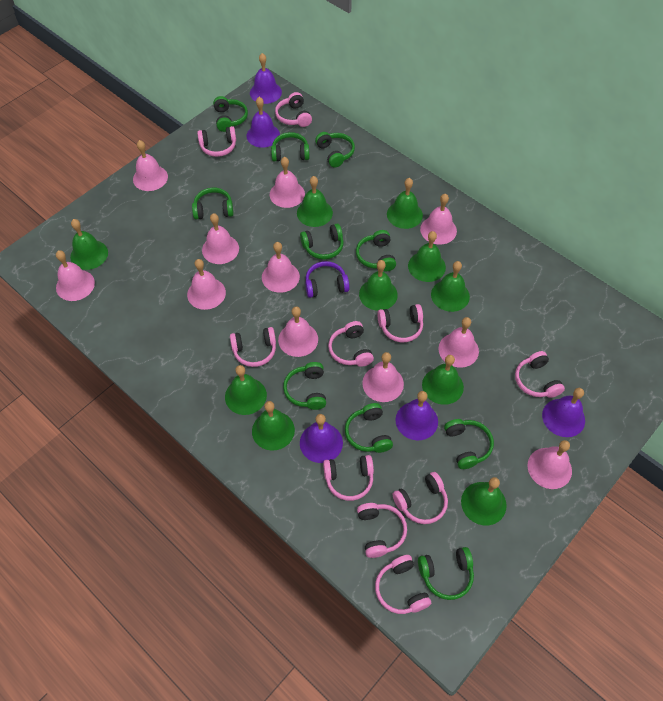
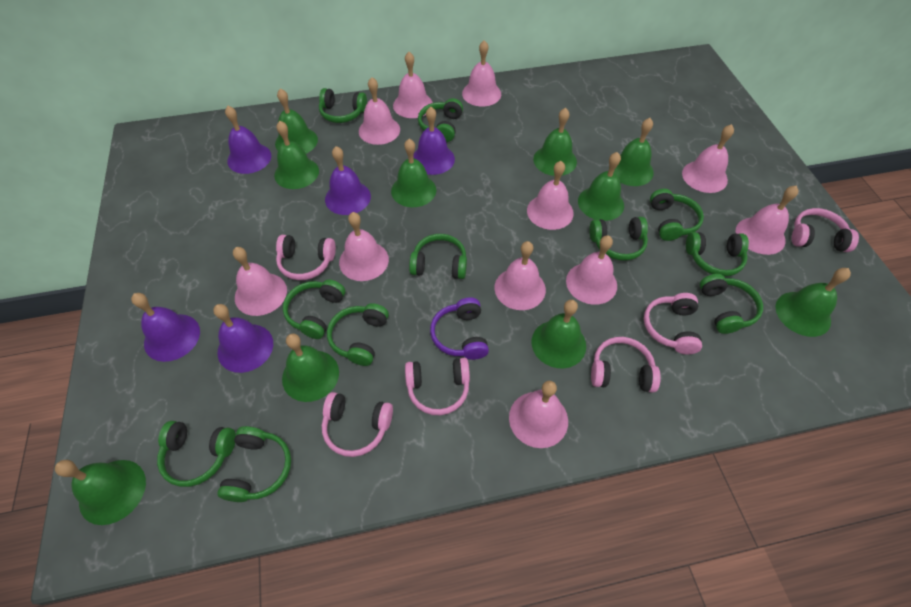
green headphones: [192,188,234,220] [213,96,248,132] [271,132,310,162] [283,362,326,410] [300,224,344,260] [315,132,355,168] [345,403,393,453] [356,230,396,271] [418,547,474,600] [444,419,494,469] = 10 -> [157,421,236,487] [217,426,291,502] [283,280,345,339] [319,88,367,123] [327,303,389,366] [409,234,467,279] [418,98,463,142] [589,217,648,261] [650,189,704,241] [686,232,749,276] [700,274,763,334] = 11
pink headphones: [197,126,236,157] [230,327,276,367] [275,92,312,127] [323,455,374,501] [328,321,374,367] [357,503,407,558] [375,555,431,614] [377,304,423,342] [392,472,448,524] [515,351,565,398] = 10 -> [276,235,336,280] [322,392,393,457] [405,358,470,415] [591,337,661,393] [644,293,702,354] [792,208,859,252] = 6

